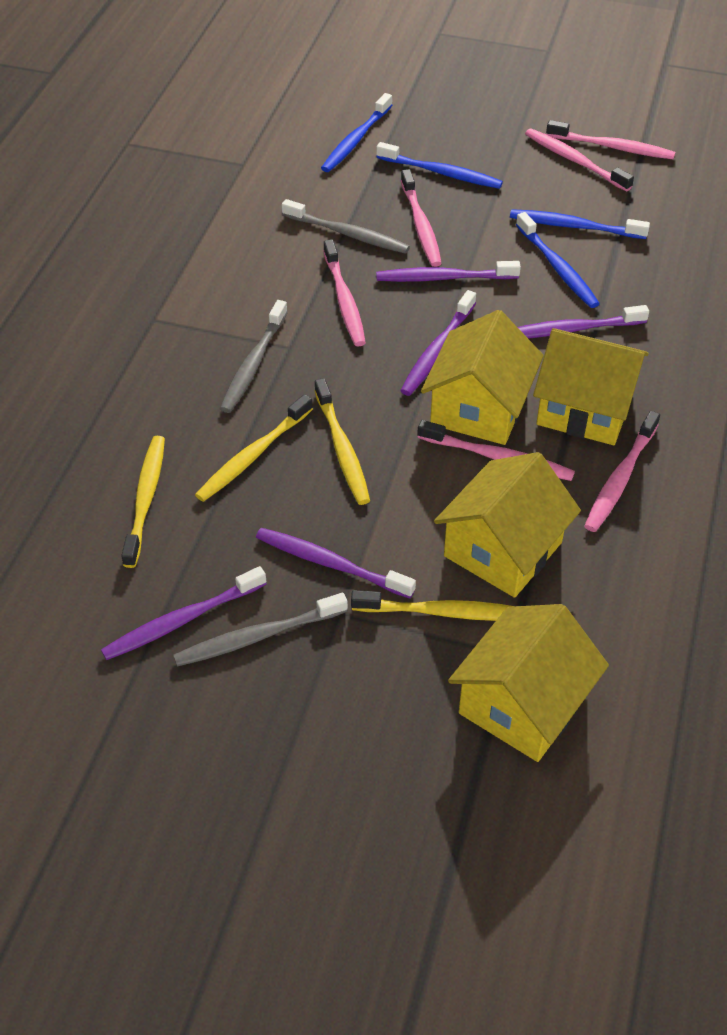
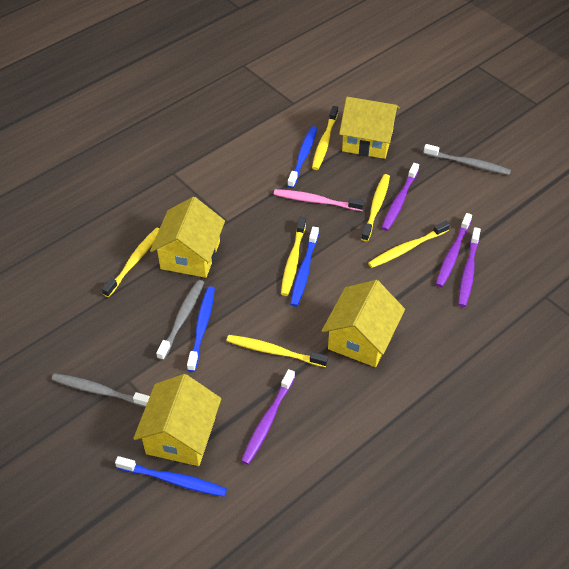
pink toothbrush: [323,239,366,346] [401,169,442,267] [417,420,575,481] [525,128,634,192] [546,120,675,159] [584,411,660,532] = 6 -> [274,189,364,211] = 1
purple toothbrush: [101,566,266,660] [256,528,416,599] [376,261,521,282] [400,290,476,396] [518,305,649,339] = 5 -> [241,369,295,465] [382,163,419,231] [436,213,472,287] [458,227,481,307] = 4
yellow toothbrush: [121,436,165,568] [195,394,313,502] [314,378,370,505] [351,590,514,621] = 4 -> [102,228,160,297] [227,335,328,367] [281,217,306,296] [312,106,338,170] [361,174,390,242] [368,221,450,268] = 6

